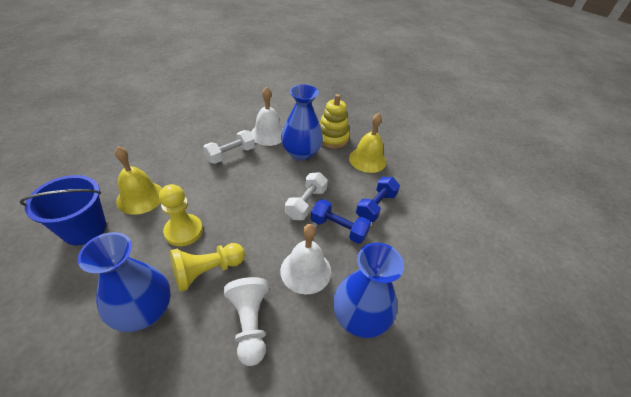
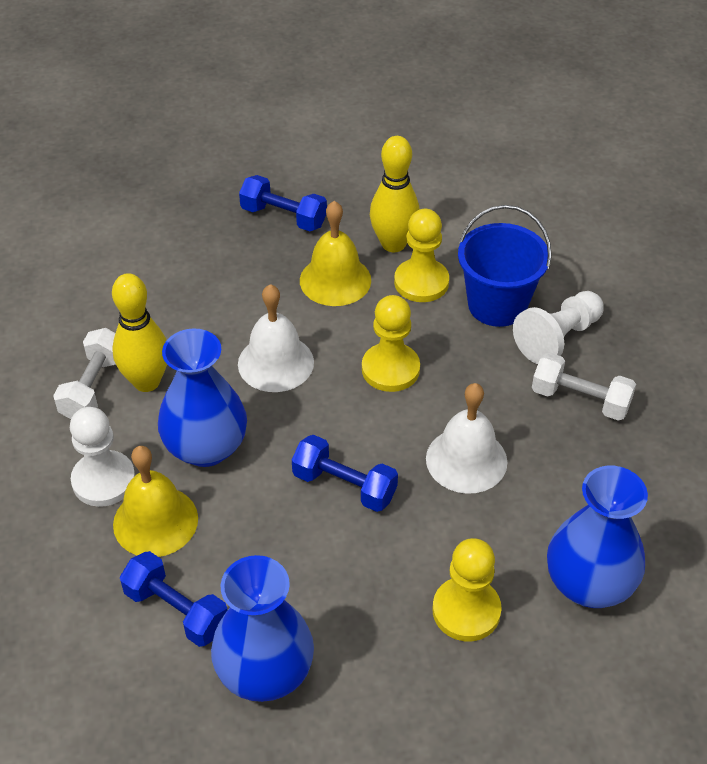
blue dumbbell: [311,199,371,244] [356,177,400,222] = 2 -> [120,551,227,647] [239,175,327,231] [292,435,398,512] = 3
white pawn: [224,277,269,366] = 1 -> [70,407,135,507] [513,291,604,364] = 2
yellow bowling pin: none = 0 -> [112,273,167,392] [370,136,420,252] = 2
yellow pawn: [159,184,203,246] [170,243,245,292] = 2 -> [362,295,420,392] [394,209,449,302] [432,538,502,641] = 3
yellow stacking toy: [319,94,350,149] = 1 -> none = 0

